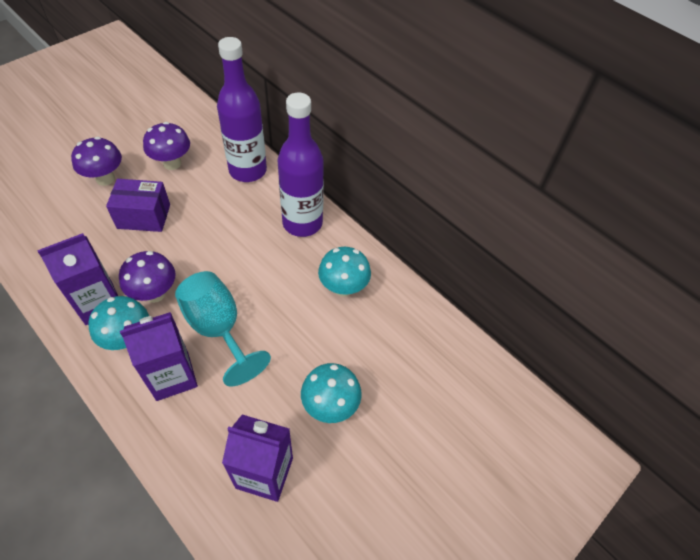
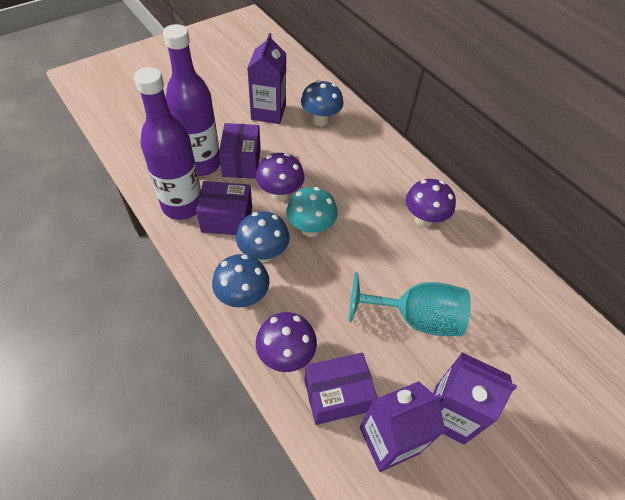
blue mushroom: none = 0 -> [212,254,270,307] [236,211,290,262] [301,80,344,126] = 3
purple box: [106,179,170,232] = 1 -> [196,181,252,235] [219,123,261,179] [304,353,378,425] = 3
turquoise mushroom: [88,296,149,350] [301,363,362,423] [318,247,371,297] = 3 -> [286,187,337,237] = 1

